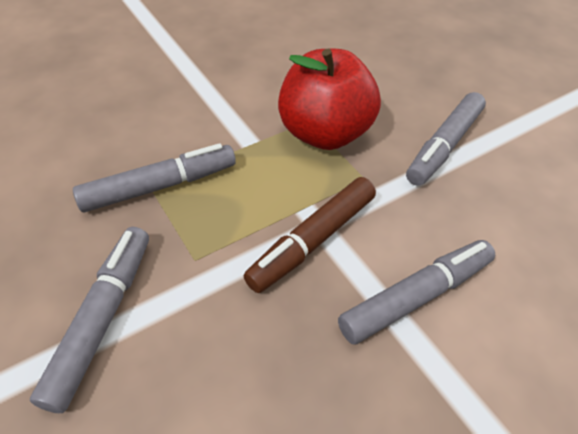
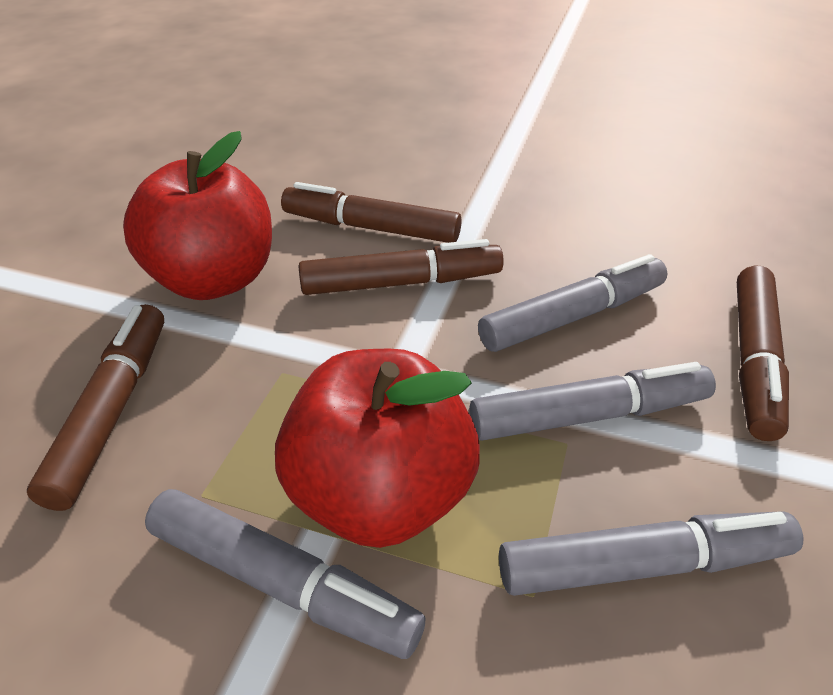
brown marker: [244,177,376,293] = 1 -> [27,304,164,511] [281,182,461,243] [299,239,504,295] [737,266,789,441] = 4
red apple: [278,48,381,150] = 1 -> [123,131,272,300] [275,349,480,548] = 2

